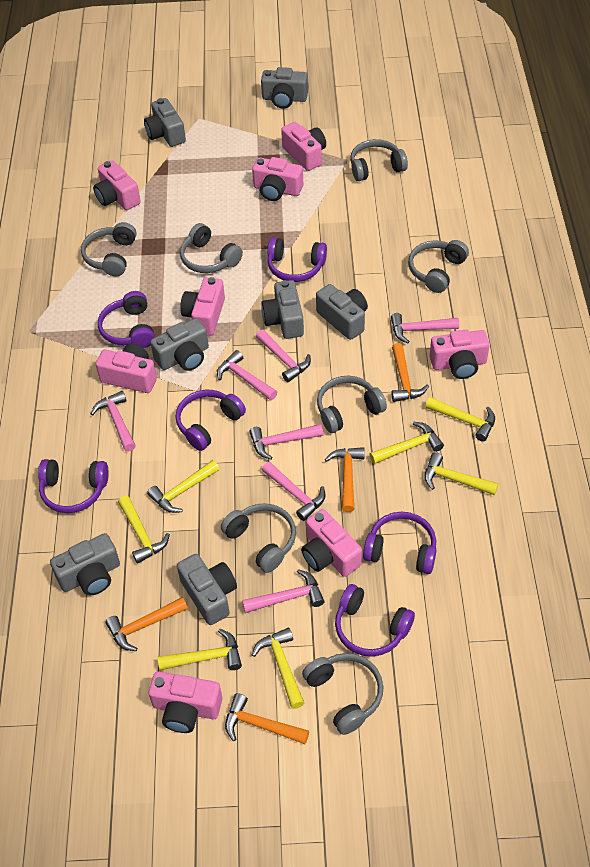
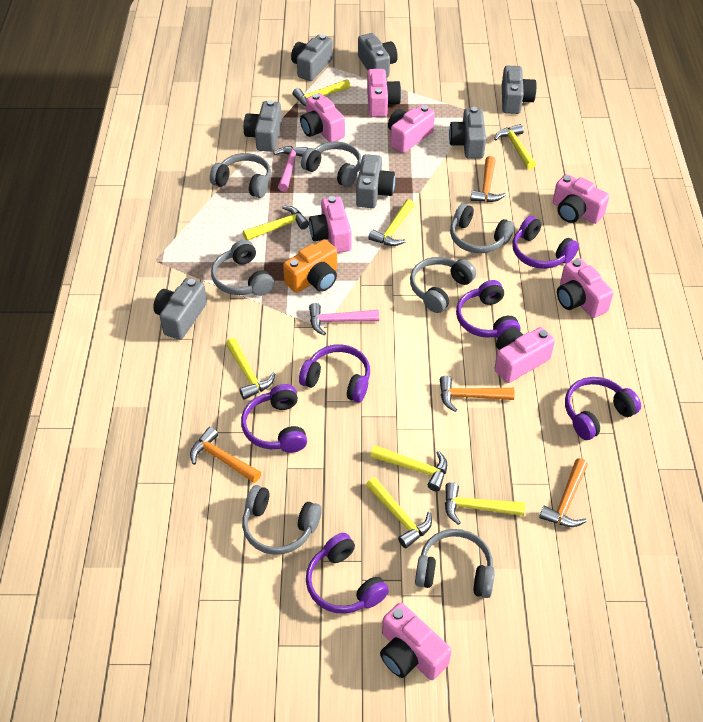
orange camera: none = 0 -> [283,239,337,293] = 1
pink hammer: [91,391,136,452] [217,350,277,400] [242,569,324,613] [249,424,323,460] [256,329,311,382] [262,461,326,521] [391,313,459,343] = 7 -> [274,146,308,191] [309,303,379,335] = 2
yellow hammer: [118,496,170,564] [147,460,219,513] [158,629,242,670] [252,628,304,709] [370,422,444,464] [424,452,498,495] [425,397,495,442] = 7 -> [226,338,275,400] [243,206,309,240] [293,79,351,107] [366,477,432,549] [368,199,414,246] [371,445,447,491] [445,482,525,525] [494,124,536,170] = 8

